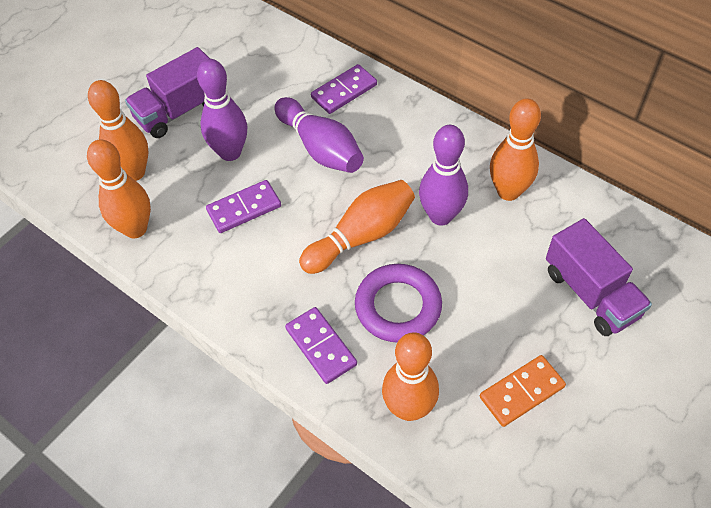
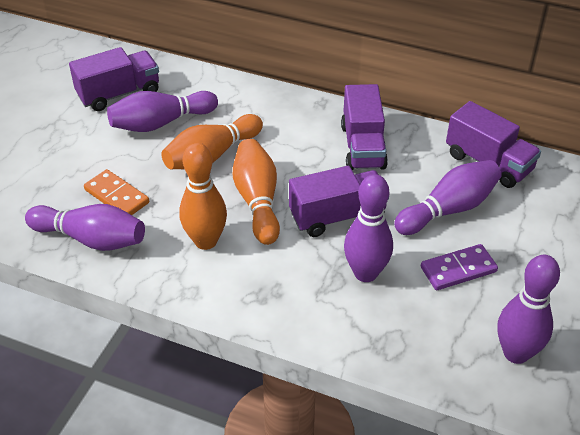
orange bowling pin: [87,139,151,238] [88,80,149,181] [299,180,415,274] [382,332,439,421] [490,98,541,201] = 5 -> [161,114,263,169] [179,143,227,250] [233,139,280,245] = 3
purple bowling pin: [197,59,247,161] [275,97,364,173] [419,125,468,226] = 3 -> [25,204,145,251] [107,91,218,132] [344,174,393,282] [394,160,502,235] [497,255,560,364] = 5
purple domino: [206,180,281,233] [285,307,357,384] [311,64,377,114] = 3 -> [421,244,498,290] = 1
purple ring: [355,264,442,342] = 1 -> none = 0
purple truck: [125,47,210,138] [546,218,652,336] = 2 -> [69,47,159,111] [289,166,389,237] [341,84,388,170] [446,101,541,188] = 4

